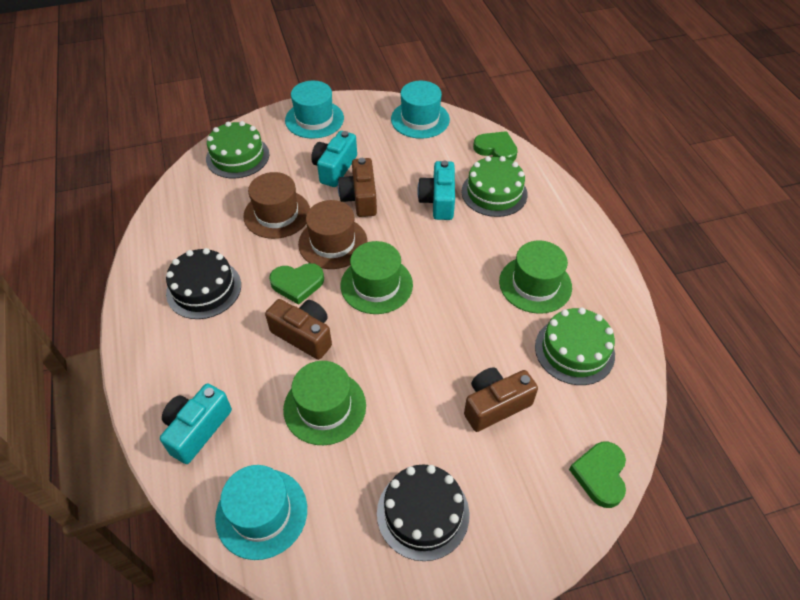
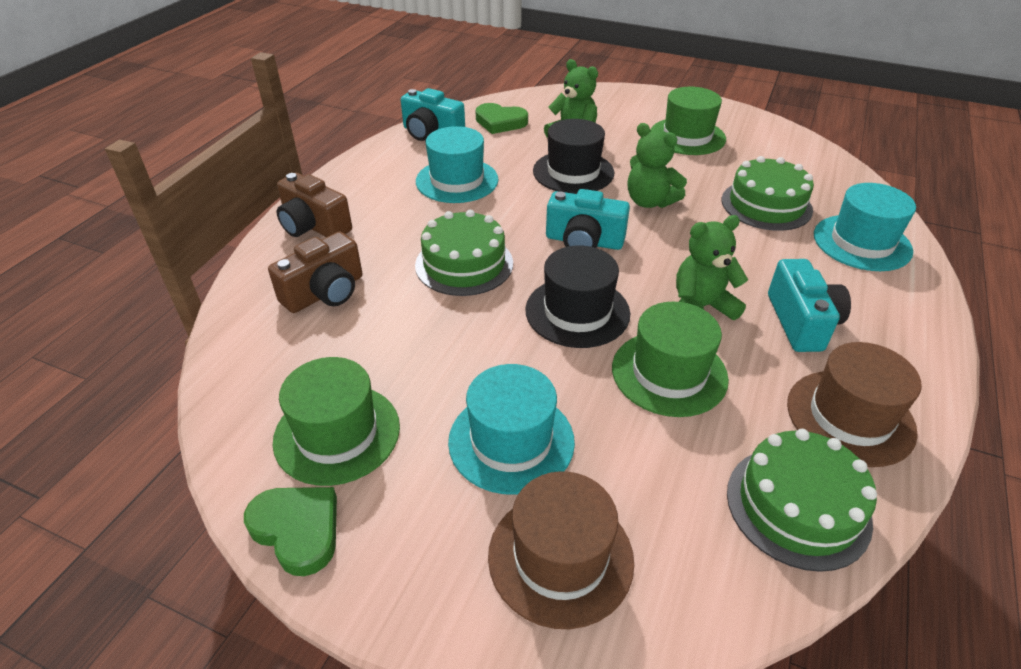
black cake: [166,248,241,319] [377,464,470,561] = 2 -> none = 0
black hat: none = 0 -> [525,245,630,348] [533,119,615,194] = 2
brown camera: [265,299,332,360] [338,158,377,217] [464,368,538,432] = 3 -> [268,232,362,313] [277,173,352,237] = 2
green heart: [269,263,324,305] [473,131,518,161] [569,442,626,508] = 3 -> [244,487,337,576] [475,103,528,134] = 2
green teddy bear: none = 0 -> [544,59,598,138] [628,123,687,208] [676,215,748,320] = 3

